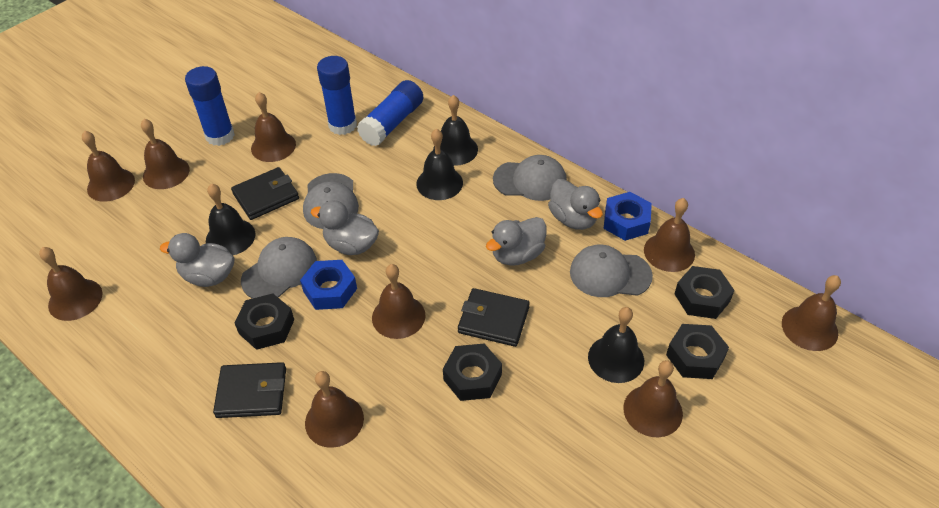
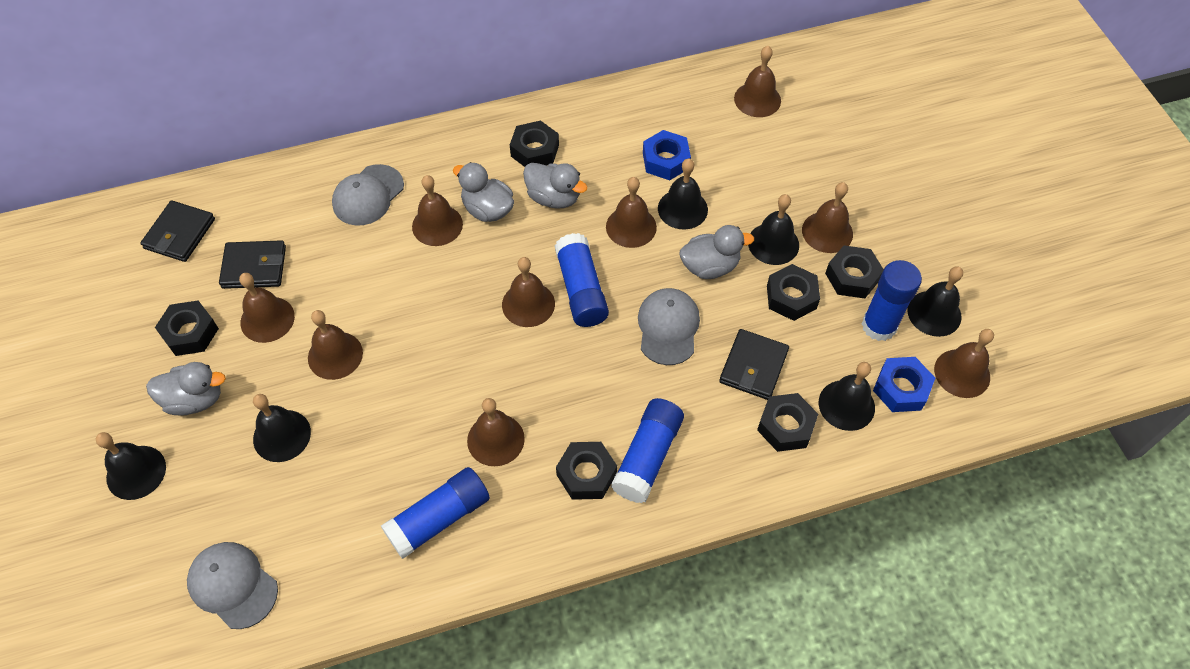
black bell: [206,184,256,255] [416,129,463,200] [433,95,478,166] [588,307,644,383] = 4 -> [96,432,166,500] [253,394,311,462] [658,159,708,230] [748,194,799,265] [819,362,875,431] [907,267,963,337] = 6
black nut: [234,293,294,350] [443,343,502,401] [666,324,729,379] [675,266,734,319] = 4 -> [155,301,219,356] [510,120,559,167] [556,442,617,500] [757,393,818,452] [767,264,820,321] [825,246,884,298] = 6
blue glue stick: [185,66,235,146] [317,56,357,135] [357,80,423,146] = 3 -> [381,467,490,559] [554,233,609,327] [611,398,684,503] [862,260,922,341] = 4
grey cap: [241,237,317,299] [303,173,359,229] [493,155,567,201] [570,244,653,297] = 4 -> [187,542,278,629] [332,164,404,225] [638,288,700,365] = 3

